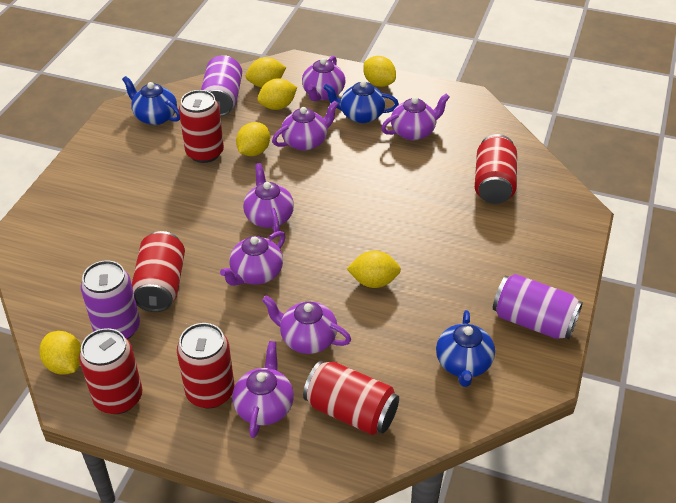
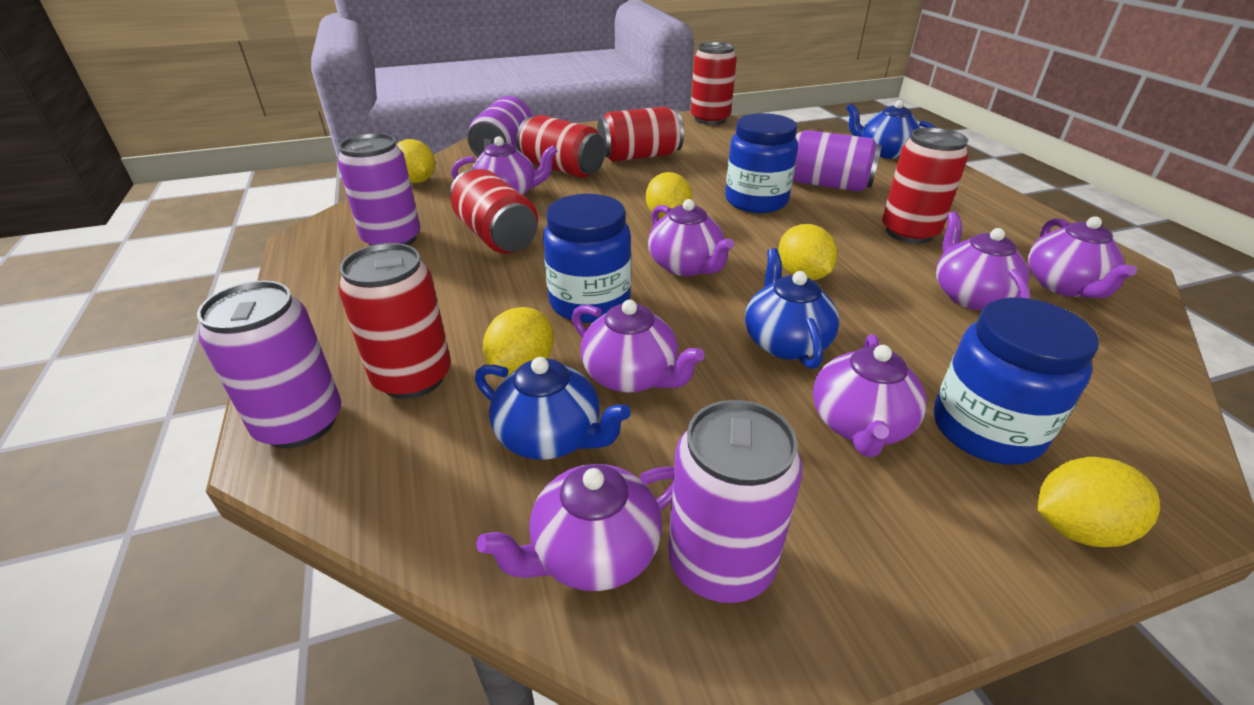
blue jar: none = 0 -> [543,194,631,323] [725,113,798,213] [934,297,1099,464] = 3
purple can: [81,260,140,340] [201,55,242,117] [493,274,583,339] = 3 -> [197,280,341,448] [338,133,421,246] [468,96,532,157] [669,400,803,603] [793,130,882,192] = 5
yellow lemon: [39,331,81,375] [236,122,270,156] [246,57,286,87] [257,78,297,110] [347,251,401,288] [363,56,396,87] = 6 -> [396,139,435,183] [483,307,554,376] [646,172,692,219] [778,224,837,280] [1037,457,1160,547] = 5

